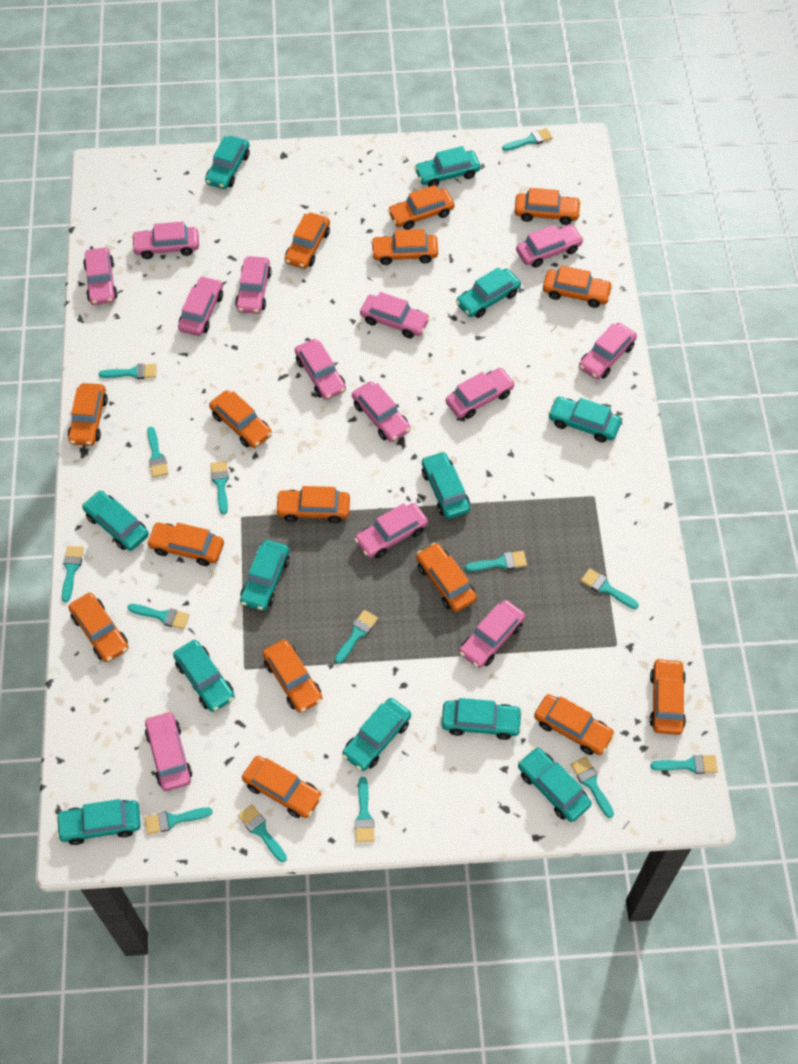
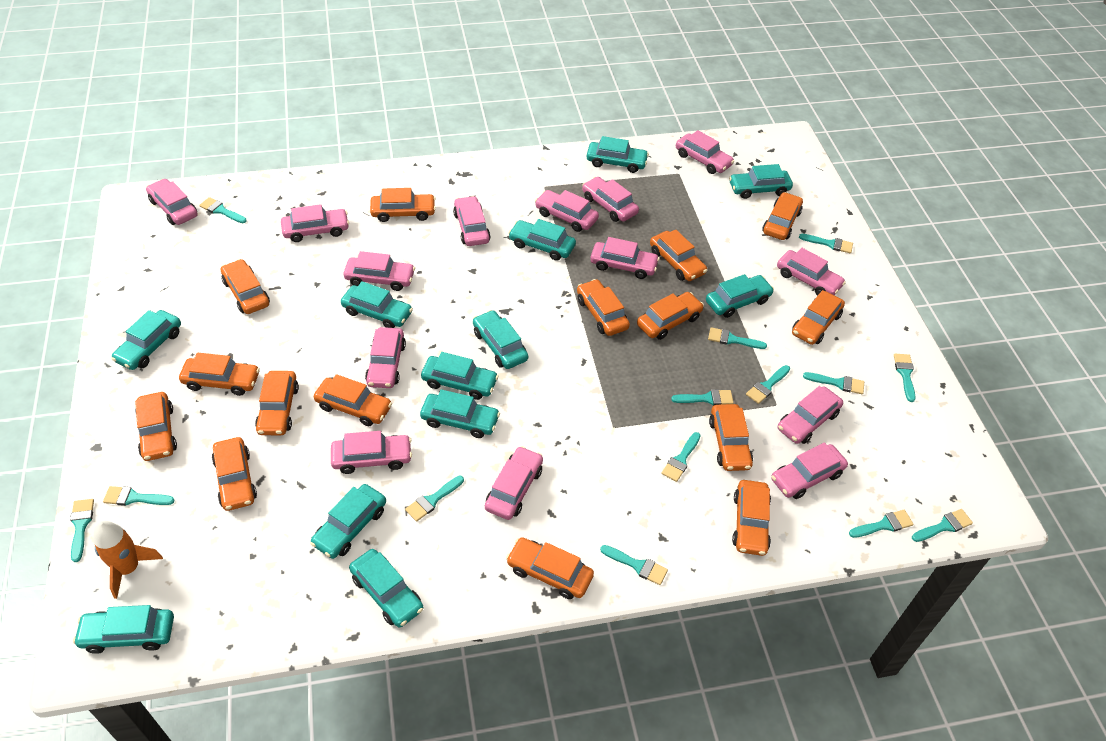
orange rocket: none = 0 -> [93,521,163,599] = 1
pink car: [83,247,118,305] [132,222,199,259] [145,711,192,791] [178,276,223,336] [235,256,272,314] [295,339,346,400] [352,381,411,442] [354,503,428,558] [360,292,430,338] [446,368,515,419] [459,600,525,668] [516,224,584,268] [579,323,637,380] = 13 -> [146,179,198,225] [281,204,349,242] [331,431,412,474] [344,251,415,291] [365,327,406,388] [453,196,491,246] [485,446,543,520] [535,190,599,232] [582,177,639,222] [590,237,660,279] [676,130,734,174] [771,443,848,499] [777,248,846,296] [778,386,843,444] = 14

